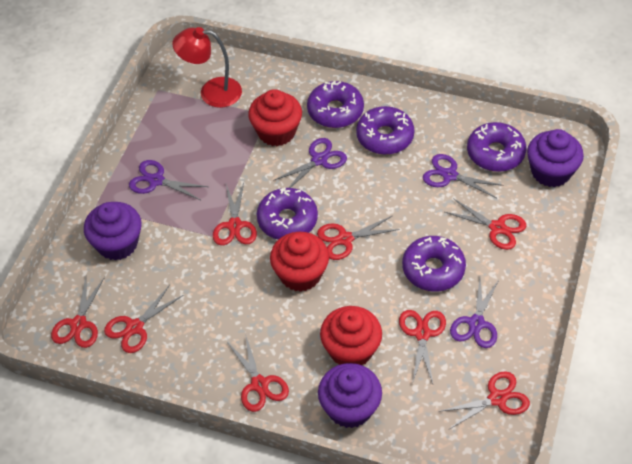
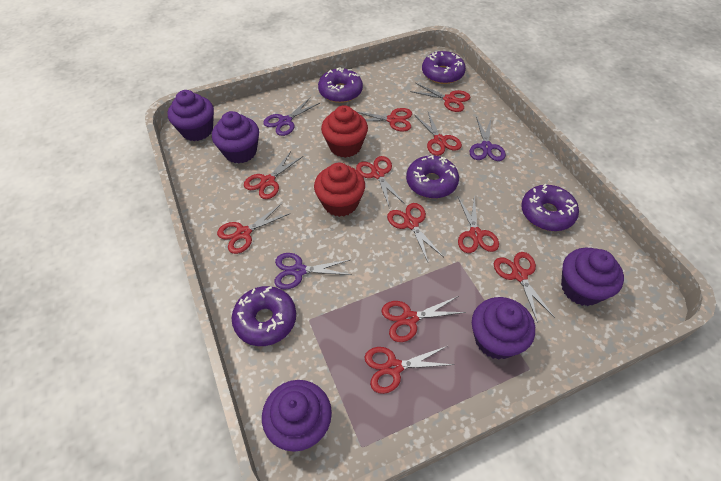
purple cupcake: [84,202,142,261] [318,363,382,428] [527,129,584,187] = 3 -> [168,90,214,141] [212,111,259,164] [262,380,332,452] [472,297,535,360] [561,248,624,306] = 5
purple scissors: [129,160,208,200] [273,138,347,188] [423,154,503,198] [450,278,500,348] = 4 -> [263,98,320,136] [274,253,352,289] [470,117,506,161] = 3
red cupcake: [248,89,302,146] [270,232,329,292] [320,306,382,365] = 3 -> [314,163,365,217] [321,105,368,158] = 2
red lamp: [172,27,242,108] = 1 -> none = 0
red scissors: [51,277,105,348] [104,285,183,353] [213,183,257,245] [227,334,289,412] [317,215,400,260] [399,310,446,384] [438,371,530,430] [445,198,526,250] = 8 -> [217,204,289,254] [244,151,303,199] [356,108,412,132] [356,156,405,209] [364,346,455,394] [382,296,466,342] [387,203,444,262] [410,83,470,112] [415,112,462,156] [458,196,499,253] [494,252,555,323] = 11

